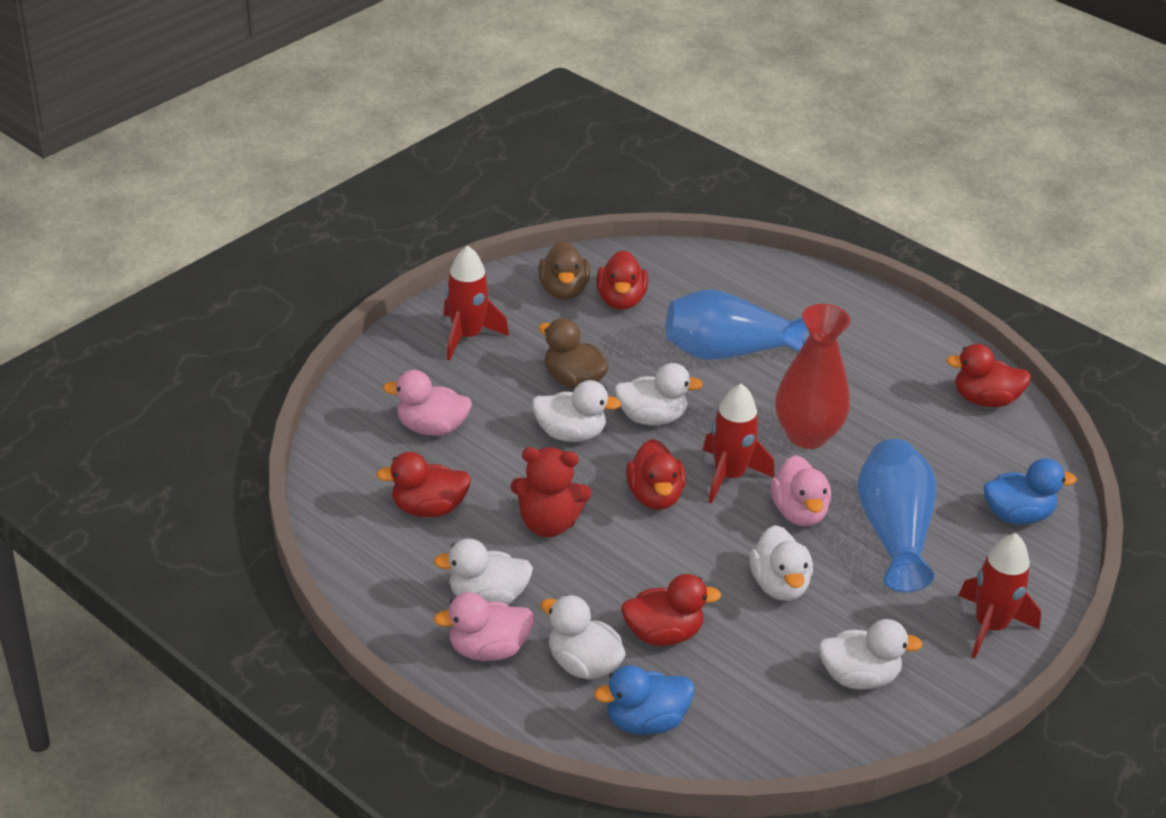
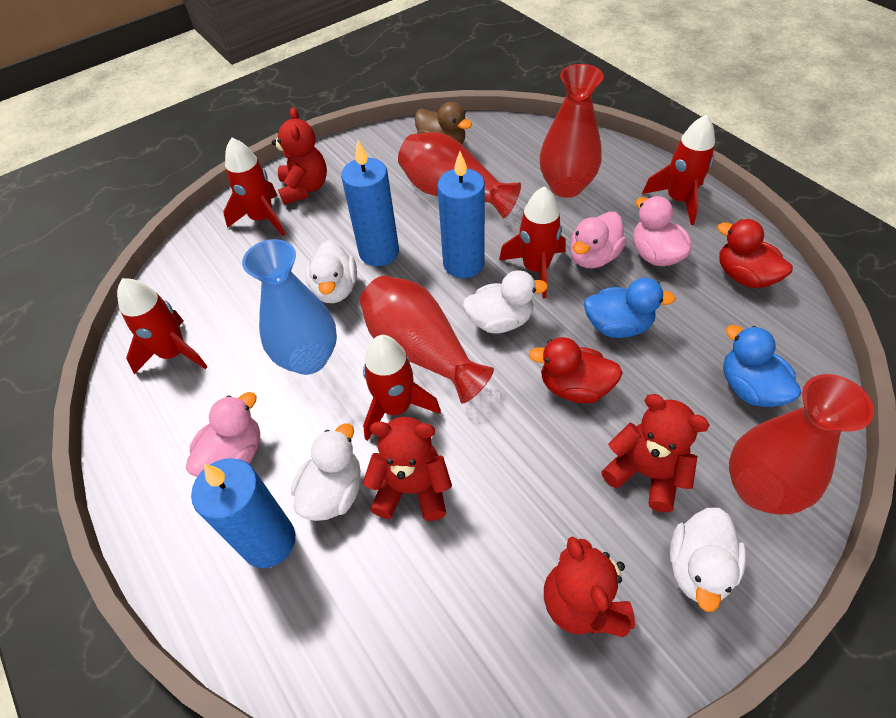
blue candle: none = 0 -> [191,458,295,568] [341,140,399,266] [437,151,485,278] = 3
blue vase: [665,290,809,360] [858,439,936,592] = 2 -> [242,239,337,375] = 1
brown duck: [538,241,590,300] [538,318,609,389] = 2 -> [415,102,472,145] = 1
red duck: [376,452,471,517] [596,250,648,310] [621,574,721,646] [626,439,686,510] [946,344,1031,407] = 5 -> [529,337,623,403] [717,219,793,288] = 2
red rocket: [443,245,509,360] [703,383,775,503] [958,533,1041,658] = 3 -> [117,278,208,374] [223,138,285,236] [363,335,441,441] [499,186,566,298] [642,114,715,225] = 5
red teddy bear: [511,447,592,537] = 1 -> [272,107,327,205] [363,417,452,521] [544,536,635,637] [601,394,710,512] = 4
red vase: [776,304,850,449] = 1 -> [360,276,494,404] [398,132,521,219] [540,64,604,198] [729,374,874,514] = 4
white duck: [434,539,533,604] [532,380,621,442] [541,595,626,680] [614,363,703,425] [749,525,813,601] [818,619,923,689] = 6 -> [291,423,361,521] [305,240,357,303] [463,270,548,334] [669,507,746,612] = 4

